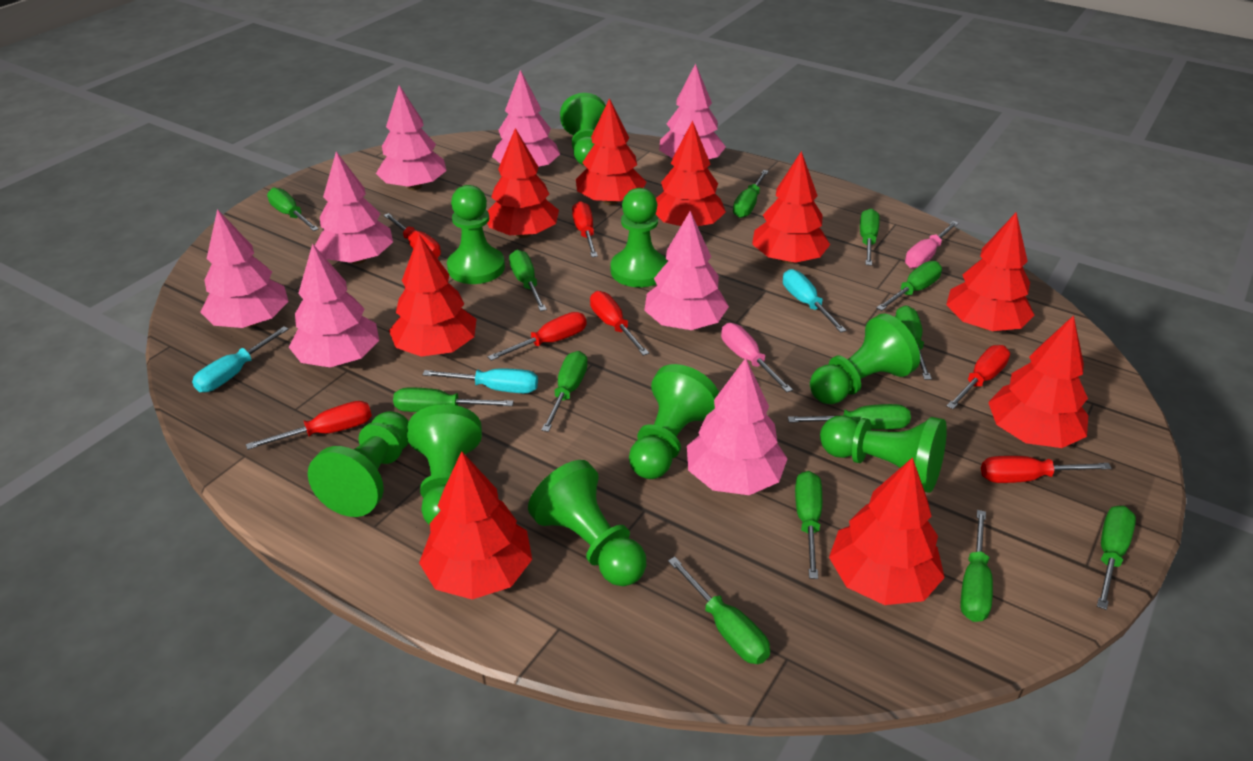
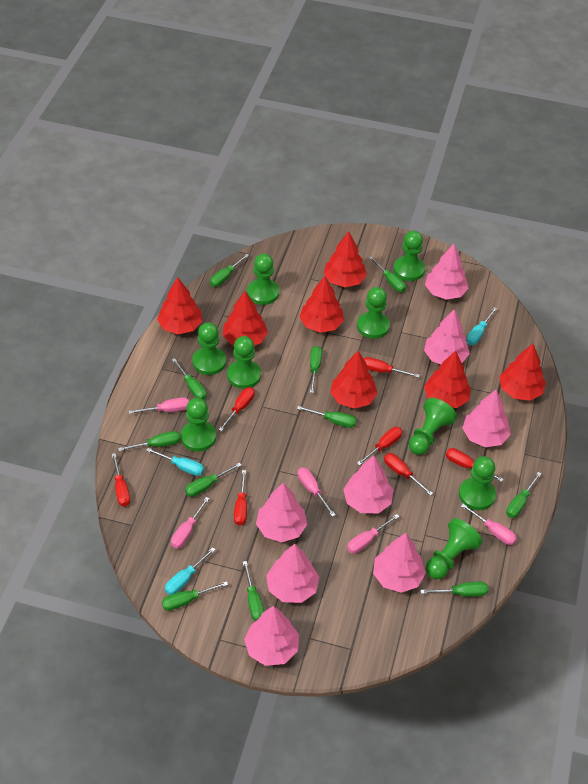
green screwdriver: [267,188,319,231] [393,387,514,412] [509,250,547,311] [541,351,588,432] [668,557,770,664] [733,170,769,218] [788,404,911,429] [795,471,822,579] [860,209,880,266] [876,261,942,311] [895,305,932,380] [961,510,993,622] [1097,506,1136,610] = 13 -> [118,431,180,451] [162,581,228,611] [172,358,207,400] [185,462,242,497] [210,254,249,287] [243,561,264,621] [297,406,357,428] [310,346,322,393] [369,256,406,292] [420,582,488,597] [506,472,541,518] = 11
pink screwdriver: [721,323,793,392] [905,221,959,268] = 2 -> [129,397,189,414] [171,497,210,548] [298,467,335,517] [347,514,399,554] [461,504,517,545] = 5
red tree: [389,235,476,357] [419,451,532,599] [487,128,559,238] [576,98,646,205] [656,121,726,227] [752,151,830,264] [829,457,945,605] [946,212,1035,331] [988,315,1088,448] = 9 -> [157,277,202,334] [223,291,268,346] [299,276,344,333] [324,231,367,287] [330,351,378,409] [424,351,471,408] [499,344,546,401] = 7

